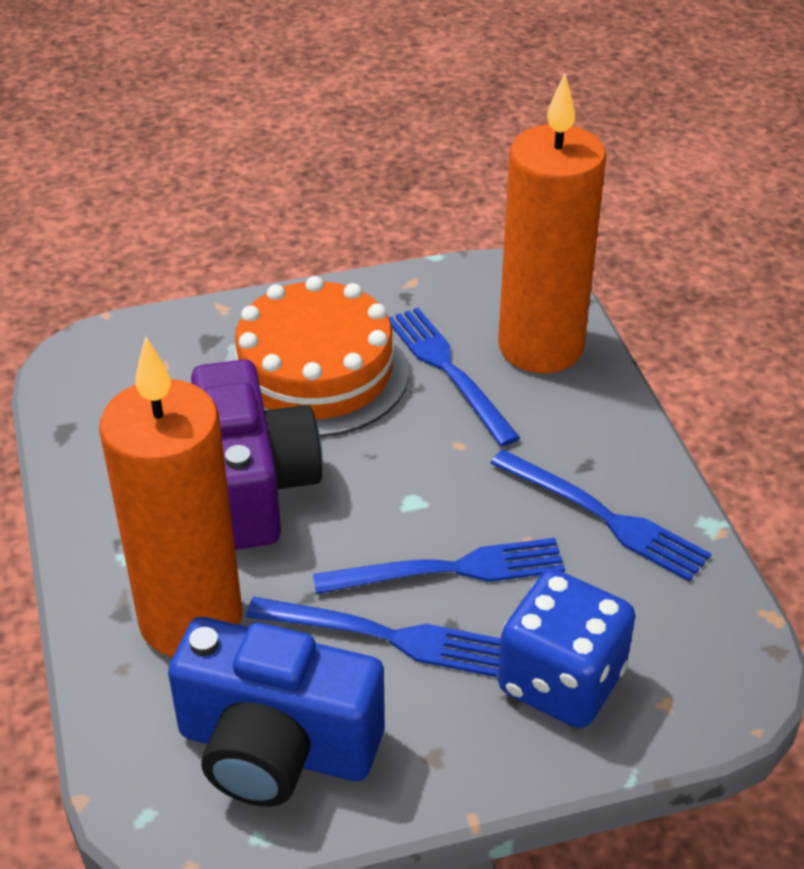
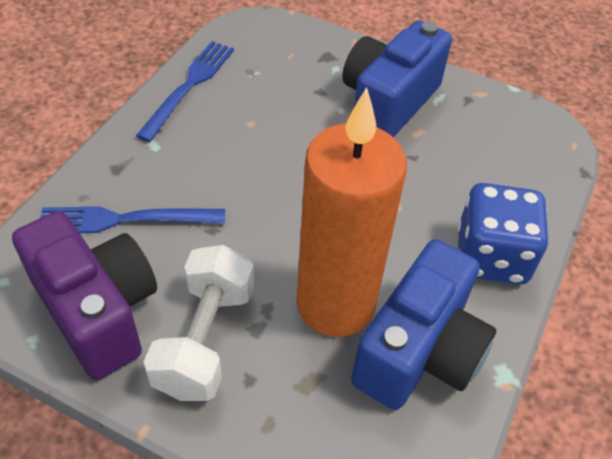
blue camera: [168,617,385,807] = 1 -> [342,20,452,138] [351,239,496,410] = 2
blue fork: [246,597,501,677] [313,538,565,594] [389,308,520,446] [490,449,711,582] = 4 -> [40,206,225,233] [136,41,234,142] = 2
orange cake: [225,276,409,437] = 1 -> none = 0
orange candle: [99,336,242,657] [498,74,606,373] = 2 -> [296,87,407,337] = 1
white dumbbell: none = 0 -> [144,245,254,401] = 1

